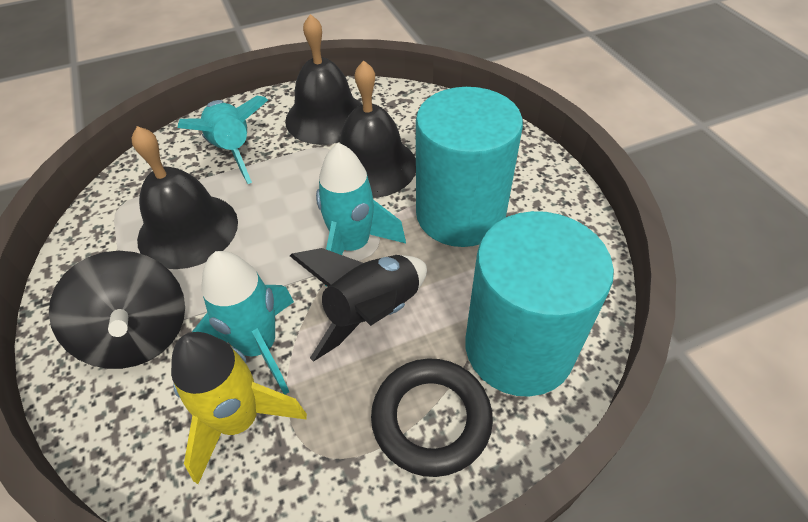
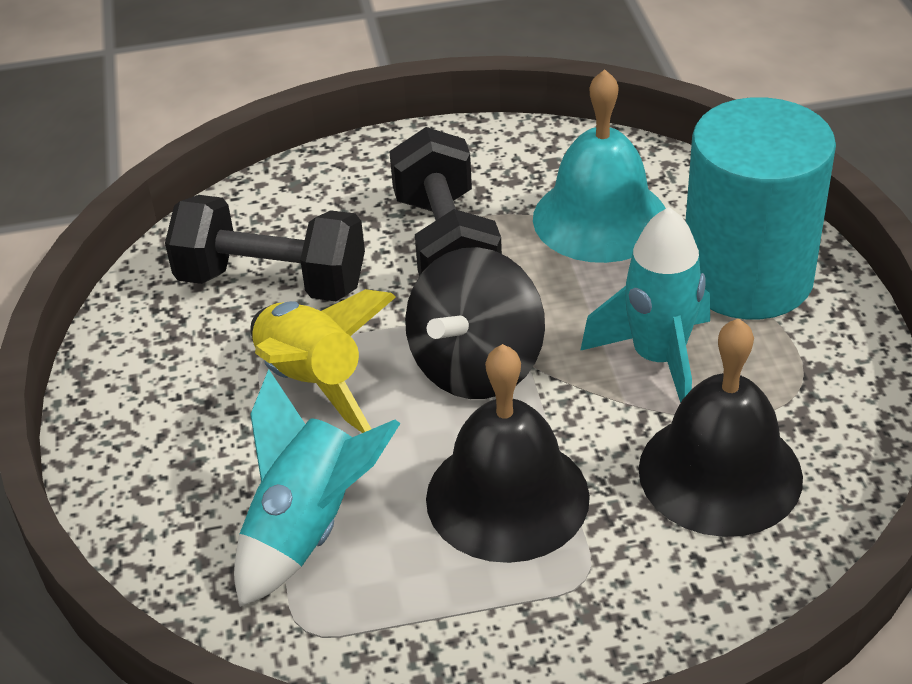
black bell: [132,126,238,269] [285,14,362,145] [340,60,416,198] = 3 -> [426,344,590,563] [638,318,803,537] = 2
black dumbbell: none = 0 -> [165,195,365,301] [389,127,502,276] = 2
black ring: [371,359,493,477] = 1 -> none = 0
black rocket: [290,248,427,362] = 1 -> none = 0
turquoise bell: none = 0 -> [533,69,666,263] = 1
turquoise cylinder: [416,87,523,247] [465,211,614,397] = 2 -> [685,97,836,320] = 1
turquoise rocket: [178,96,268,184] [192,251,294,395] [316,143,406,286] = 3 -> [234,369,401,607] [580,207,710,403] = 2

